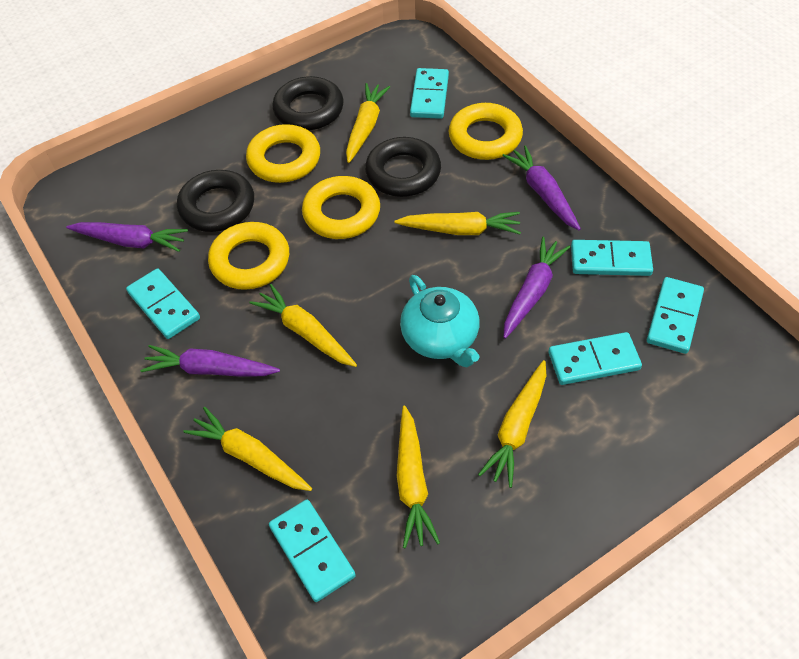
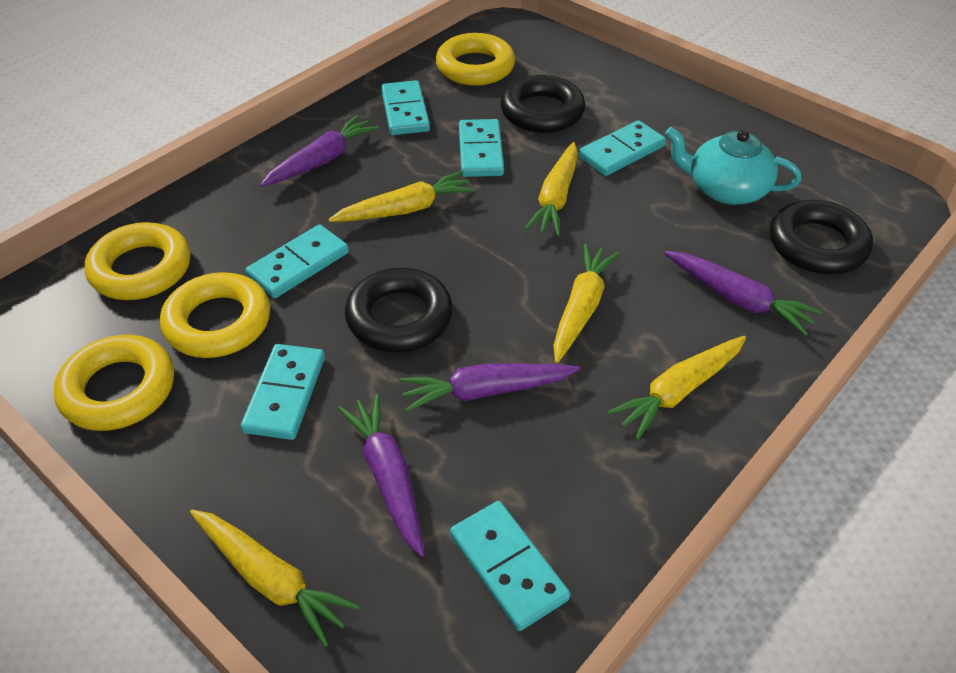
yellow carrot: [183,407,312,491] [249,284,357,367] [346,83,390,163] [394,212,521,235] [397,406,440,548] [478,360,547,488] = 6 -> [190,510,360,647] [328,171,475,222] [525,142,578,236] [553,244,620,363] [607,336,746,440] = 5

